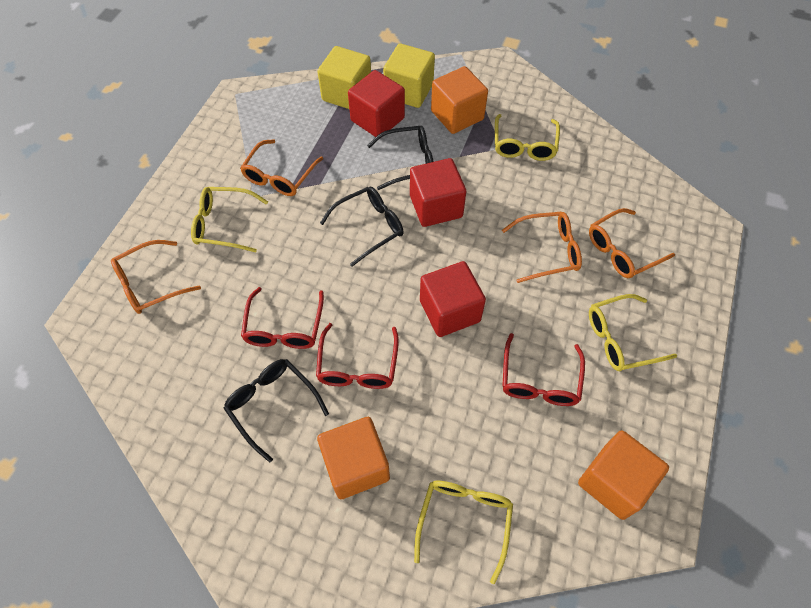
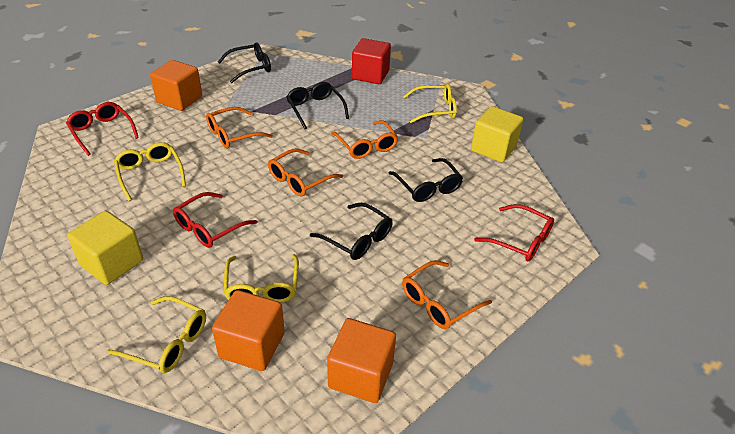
black glasses: [223,359,329,463] [320,187,404,267] [367,126,434,190] = 3 -> [218,43,271,83] [286,82,349,129] [310,203,393,260] [389,158,463,202] = 4
red cube: [348,70,405,137] [410,158,466,227] [420,261,486,337] = 3 -> [352,38,391,84] = 1

